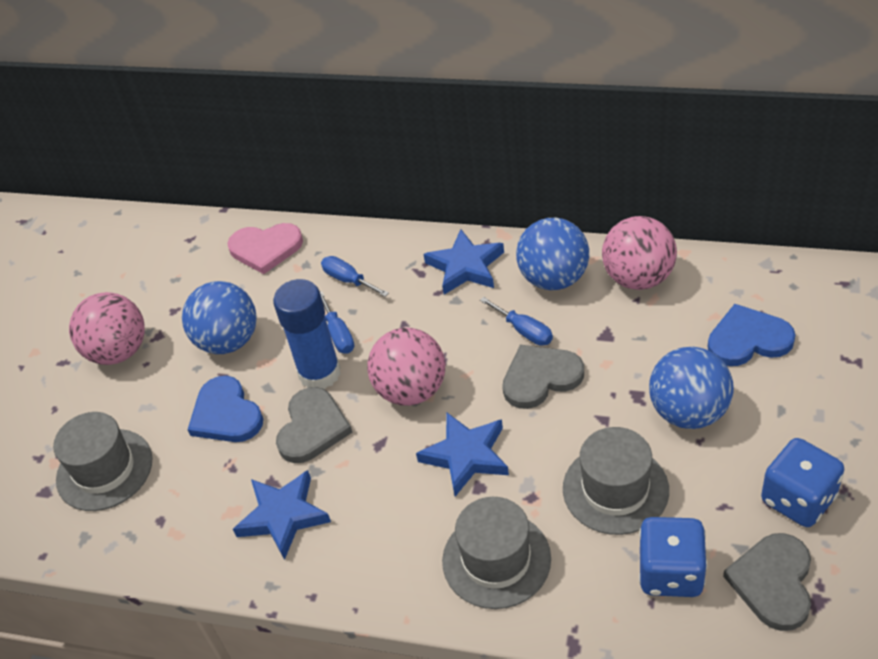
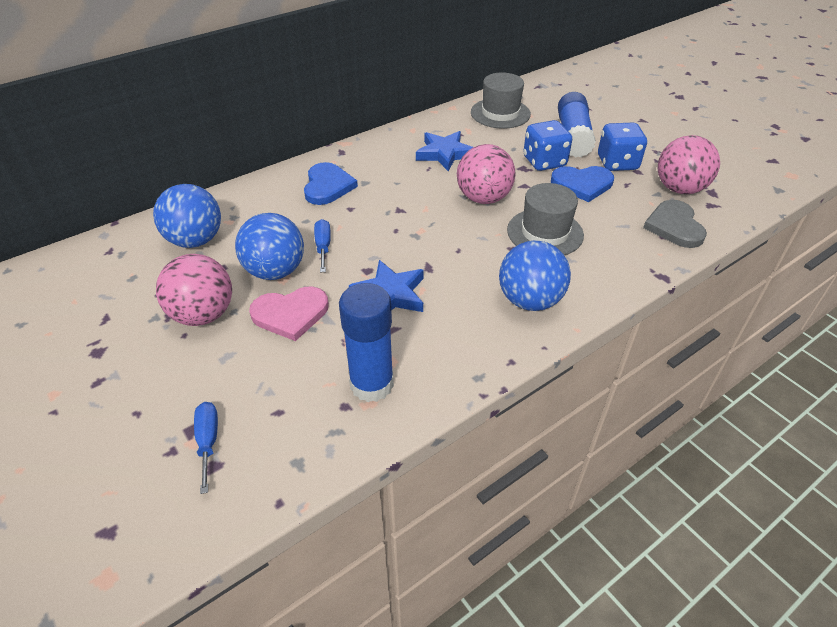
blue glue stick: [273,279,341,389] = 1 -> [339,283,394,402] [558,92,596,158] = 2
blue screwdriver: [320,291,354,354] [321,256,389,297] [480,297,553,346] = 3 -> [194,402,218,494] [314,219,331,273] = 2
blue star: [233,470,331,560] [416,413,509,496] [424,229,504,295] = 3 -> [349,260,423,312] [416,131,473,171] = 2
grey hat: [53,412,152,511] [442,497,551,609] [563,427,669,535] = 3 -> [471,73,531,129] [507,183,584,255] = 2
grey heart: [276,387,352,463] [502,345,584,409] [723,533,811,631] = 3 -> [643,200,707,248] = 1

